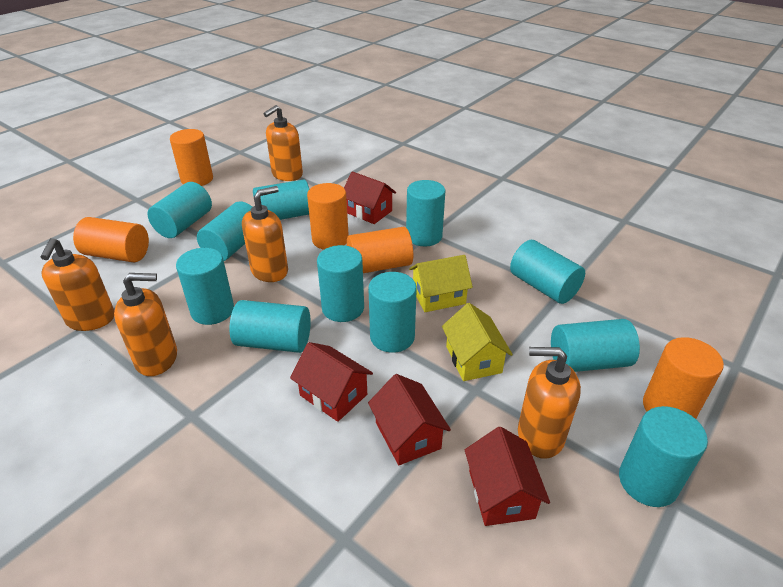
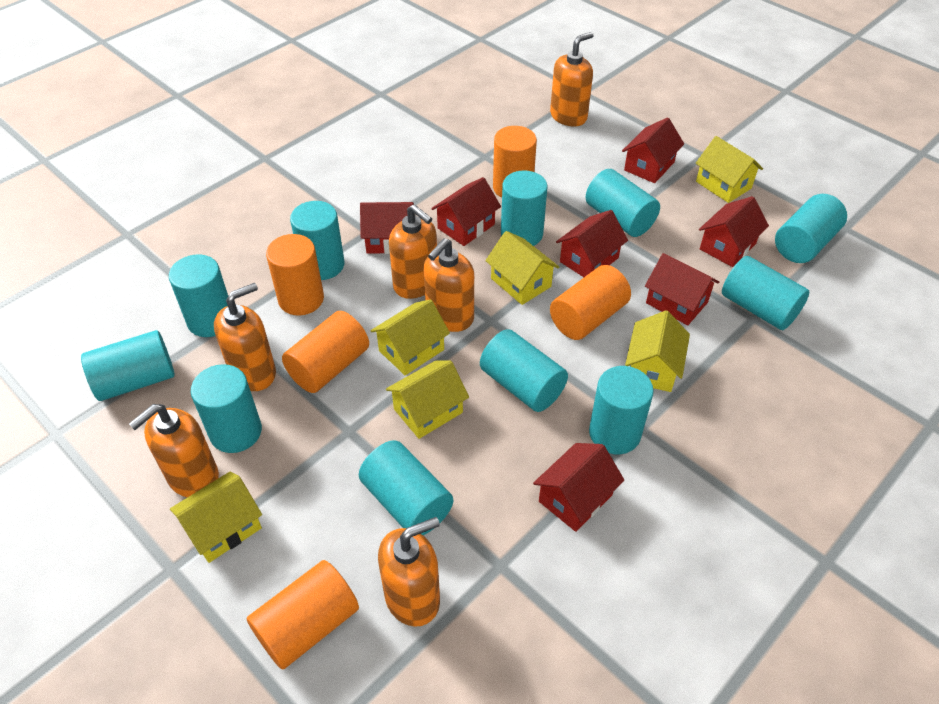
orange soap dispenser: [41,238,114,331] [114,273,177,376] [242,186,288,282] [263,105,303,181] [518,347,581,459] = 5 -> [129,404,219,497] [214,283,276,391] [378,517,440,627] [389,204,437,299] [424,238,474,332] [550,32,594,126] = 6
red house: [290,342,373,422] [344,171,396,224] [368,374,451,465] [465,427,550,526] = 4 -> [360,202,414,254] [431,177,501,246] [533,443,624,532] [556,210,628,277] [622,117,684,183] [645,253,719,325] [699,196,769,267] = 7
yellow house: [409,255,473,312] [442,303,513,381] = 2 -> [170,472,262,563] [371,299,450,375] [386,361,469,439] [485,231,559,305] [625,310,690,392] [696,136,763,203] = 6

